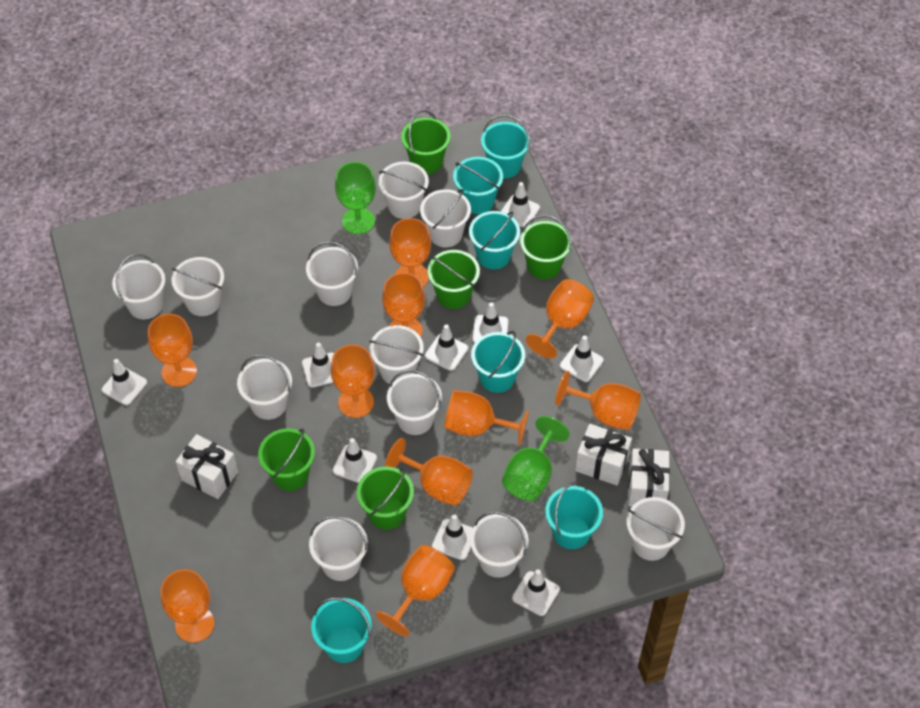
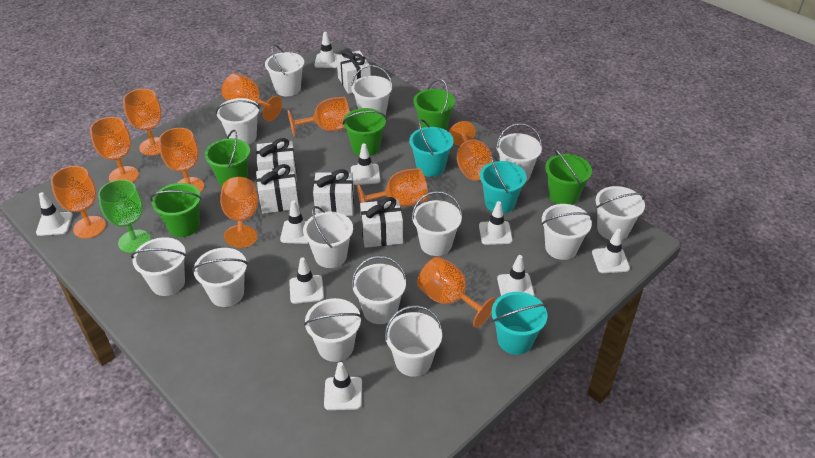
green goblet: [335,162,376,234] [502,416,570,501] = 2 -> [98,180,151,253] = 1
turquoise bucket: [311,598,372,663] [453,157,503,214] [469,211,520,269] [471,331,525,393] [481,115,530,178] [545,482,603,549] = 6 -> [409,119,454,177] [480,154,527,214] [491,292,548,355] = 3
white bucket: [112,254,165,319] [171,257,224,316] [237,354,292,420] [306,241,358,306] [309,516,368,581] [369,325,424,384] [378,162,429,219] [387,370,442,435] [420,189,471,247] [470,511,528,578] [627,497,685,561] = 11 -> [131,237,187,296] [192,248,248,307] [216,98,260,145] [265,44,304,96] [303,206,353,268] [304,298,362,362] [351,65,393,116] [352,256,406,324] [385,305,442,377] [412,191,462,256] [496,123,542,182] [541,204,593,260] [595,186,645,240] = 13
white gift: [176,434,238,499] [575,424,632,485] [628,449,670,507] = 3 -> [256,138,297,182] [256,164,299,214] [313,169,354,216] [336,50,371,94] [360,197,403,248] = 5

